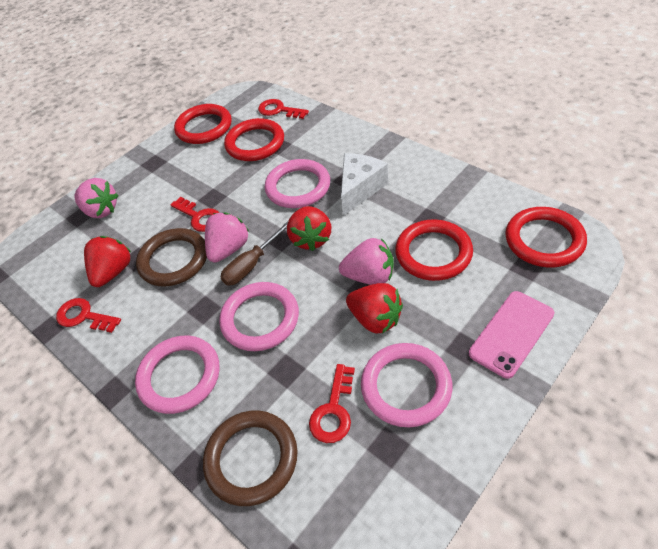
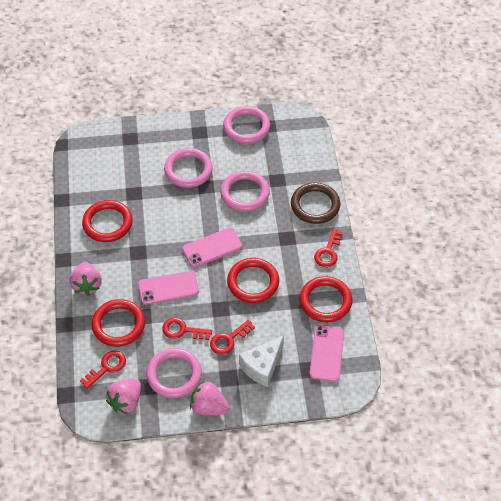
brown ring: [136,228,207,287] [203,410,298,506] = 2 -> [291,183,340,224] = 1
brown screwdriver: [221,221,288,286] = 1 -> none = 0
pink phone: [469,291,555,379] = 1 -> [138,271,199,305] [182,228,242,268] [309,325,344,382] = 3
red strawberry: [84,236,132,287] [287,206,331,251] [346,283,403,334] = 3 -> none = 0

